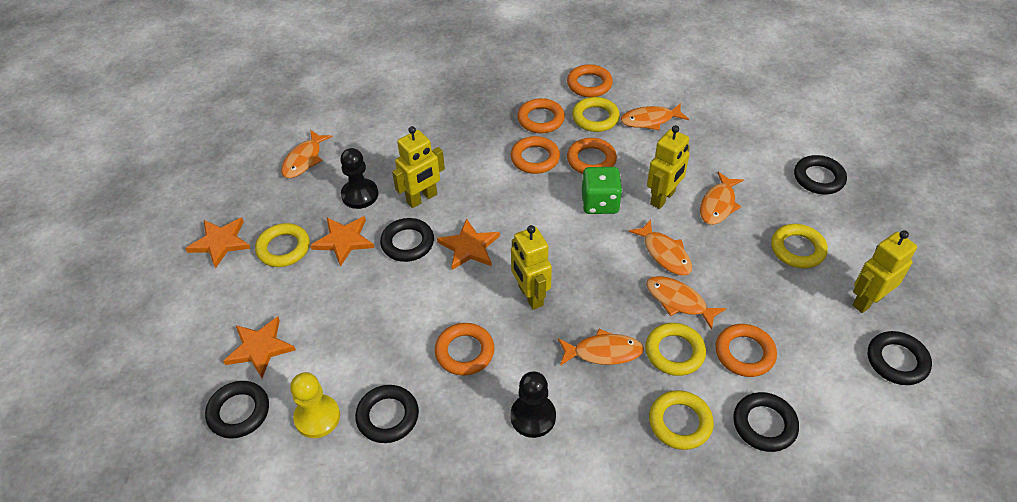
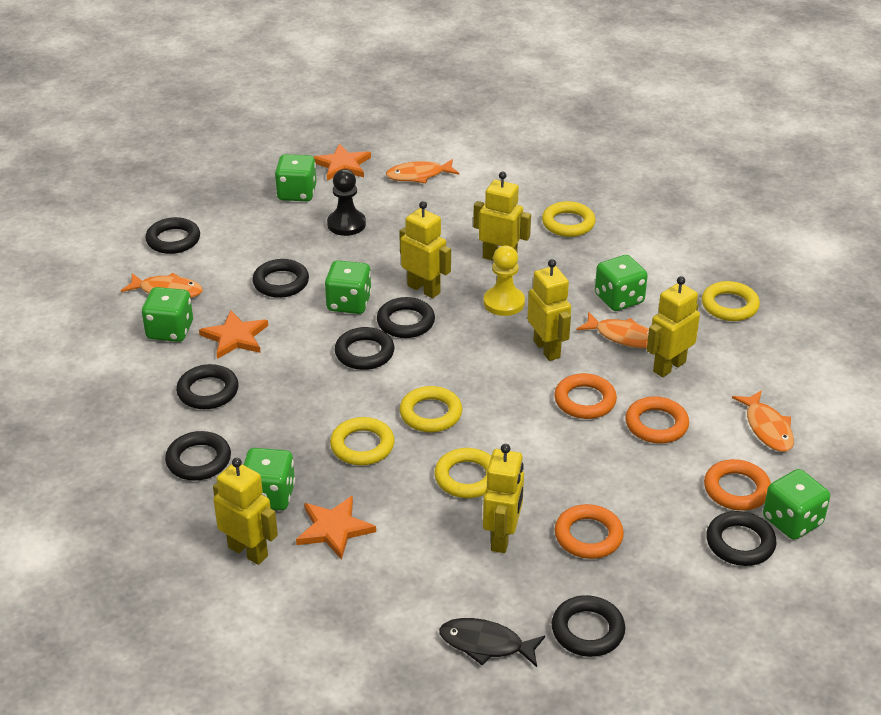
black fish: none = 0 -> [439,618,545,667] = 1
black pawn: [340,148,378,209] [510,371,556,438] = 2 -> [327,169,366,236] = 1
black ring: [205,381,269,439] [355,385,419,443] [380,218,434,262] [733,392,799,452] [794,155,847,194] [868,331,932,385] = 6 -> [145,217,200,254] [165,431,231,481] [176,364,239,409] [252,259,309,298] [335,327,394,370] [377,297,435,338] [552,595,625,657] [706,511,776,566] = 8
green dice: [582,167,622,214] = 1 -> [142,287,193,342] [244,448,295,510] [275,154,316,201] [325,260,372,314] [595,255,648,311] [763,469,830,540] = 6
orange fish: [281,130,333,178] [558,329,644,366] [621,103,689,130] [628,219,692,276] [646,276,726,330] [700,172,743,225] = 6 -> [121,273,203,298] [386,159,459,183] [577,312,649,348] [732,390,794,452] = 4
orange ring: [435,323,494,376] [511,136,560,174] [517,98,565,133] [567,64,613,97] [567,138,617,174] [715,324,777,377] = 6 -> [554,373,617,419] [554,504,624,559] [625,396,689,444] [704,459,771,511] = 4
orange star: [185,218,251,268] [223,317,296,378] [310,216,374,267] [437,218,500,270] = 4 -> [199,310,268,359] [296,495,376,560] [314,144,371,181] = 3
yellow robot: [392,126,445,208] [511,225,552,310] [647,125,690,209] [852,230,917,313] = 4 -> [213,458,278,565] [399,201,451,298] [473,172,531,261] [483,444,524,553] [527,259,571,361] [647,276,700,377] = 6

